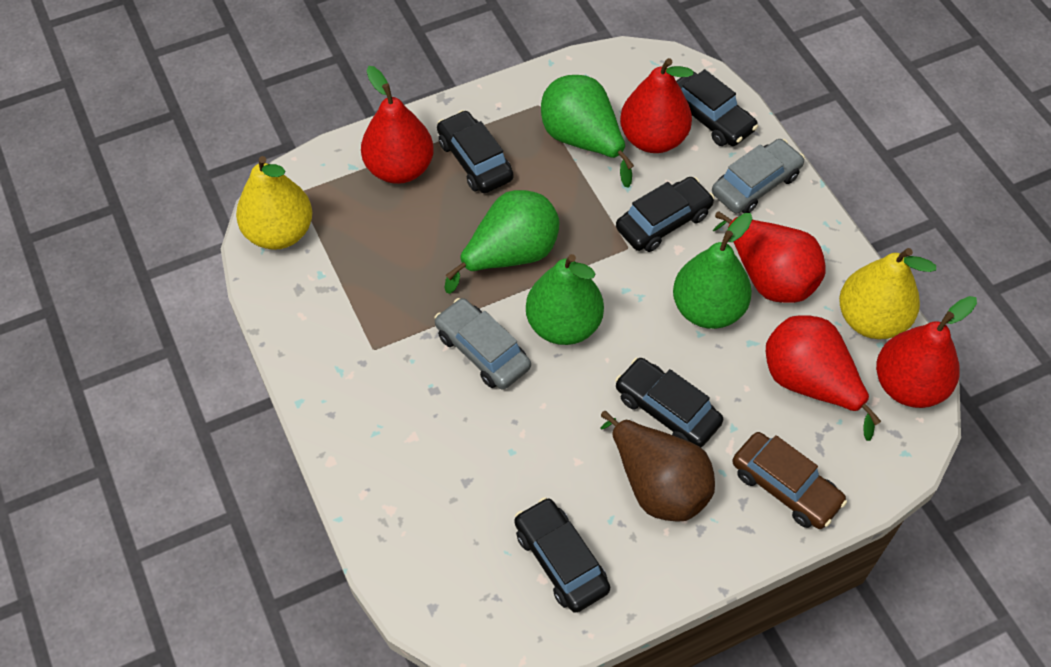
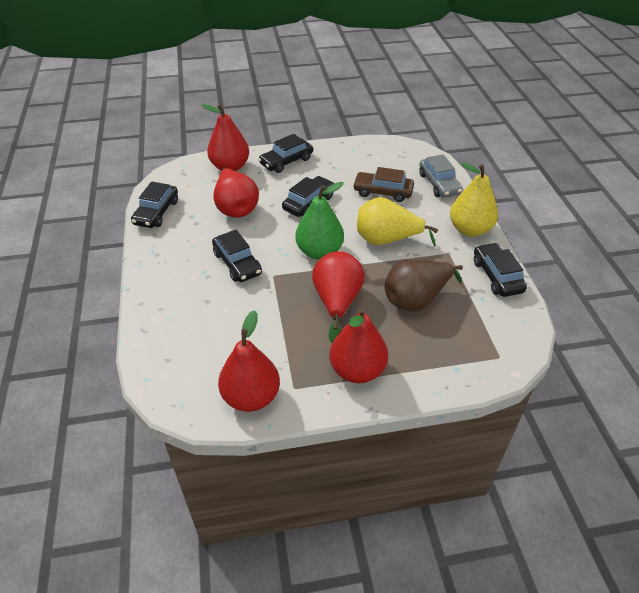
green pear: [444,190,559,294] [526,254,604,345] [541,75,634,188] [673,213,752,329] = 4 -> [295,182,344,260] = 1
grey car: [434,298,531,390] [712,139,805,213] = 2 -> [419,154,463,198] = 1

